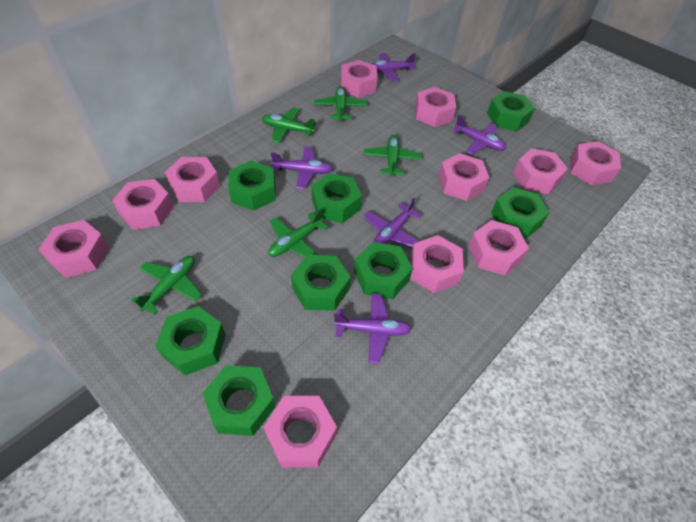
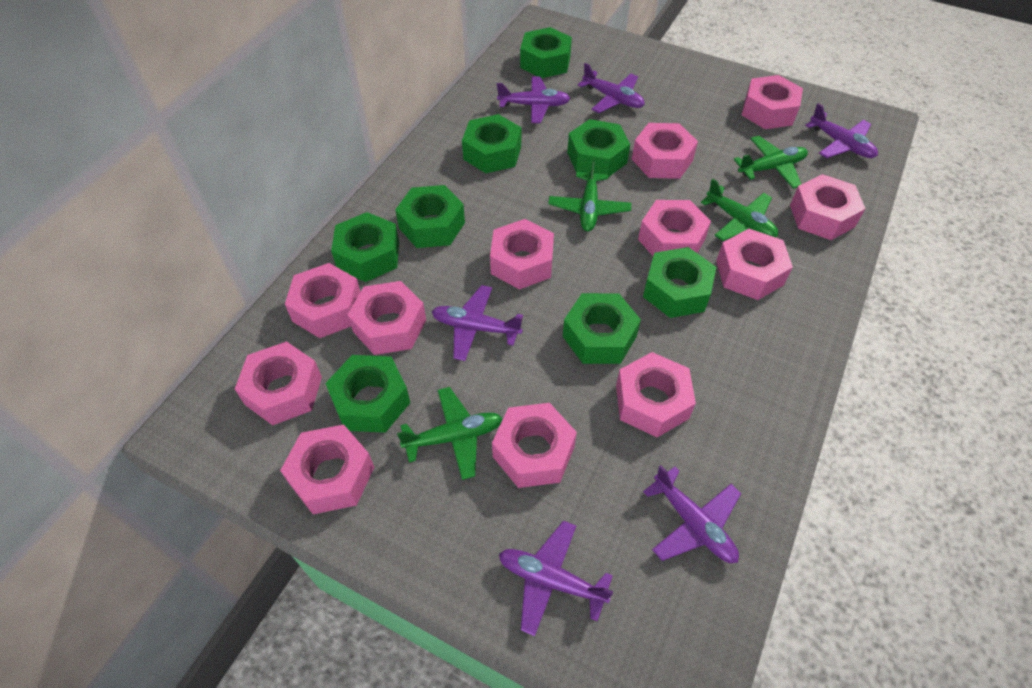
green plane: [131,256,202,315] [262,107,316,143] [268,209,329,257] [314,86,367,122] [364,135,422,177] = 5 -> [397,387,503,480] [548,158,631,232] [701,178,778,241] [734,136,808,189] = 4
pink nut: [38,220,109,278] [112,179,174,230] [165,157,220,202] [263,396,337,468] [341,60,377,98] [410,235,464,293] [415,87,456,127] [438,153,489,201] [469,220,529,275] [513,148,568,194] [570,141,621,185] = 11 -> [235,341,322,425] [280,425,374,514] [285,263,361,338] [347,281,426,355] [490,219,554,290] [492,403,577,488] [616,352,696,437] [632,123,698,179] [638,200,711,256] [716,229,793,300] [742,75,803,129] [790,174,866,240] = 12
purple plane: [271,146,333,189] [334,293,412,364] [363,198,422,247] [371,53,416,82] [452,115,506,155] = 5 -> [432,285,523,361] [497,76,570,123] [499,520,613,636] [578,63,645,113] [643,465,741,563] [805,103,878,158] = 6

